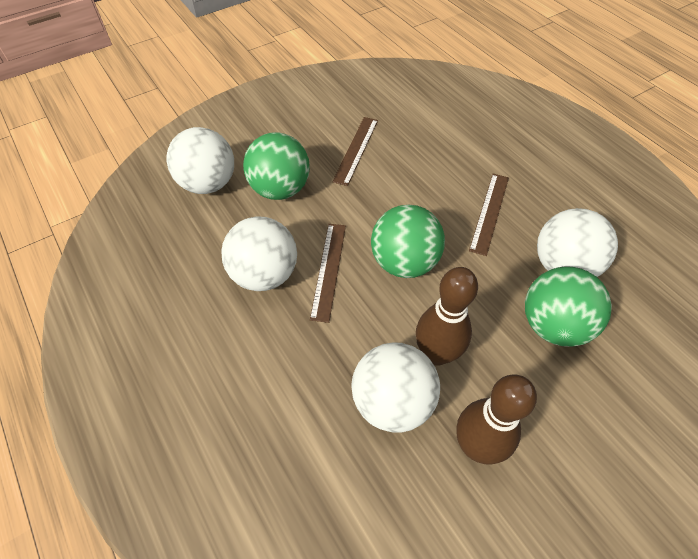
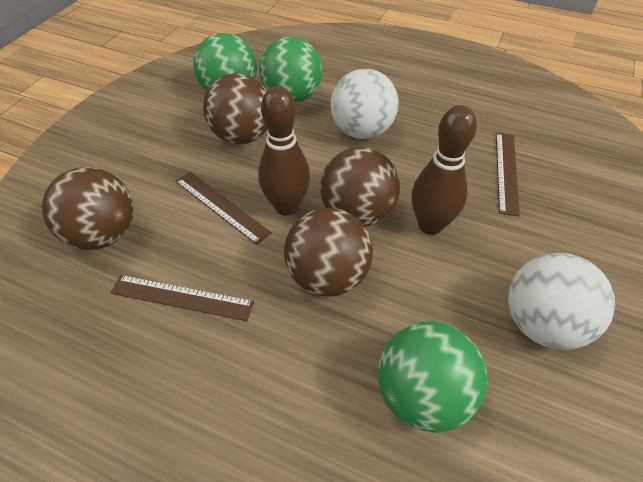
brown ball: none = 0 -> [42,167,134,250] [203,73,267,144] [284,208,373,297] [320,147,400,227] = 4
white ball: [166,127,234,194] [221,216,297,291] [352,342,440,433] [537,208,618,277] = 4 -> [331,69,399,139] [508,253,615,350] = 2

